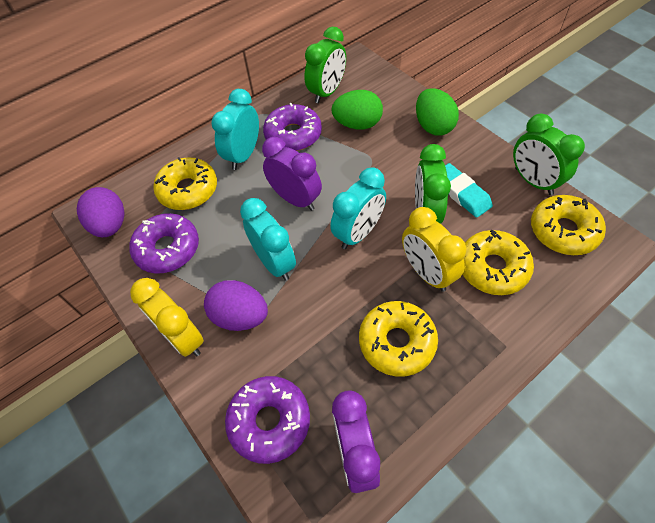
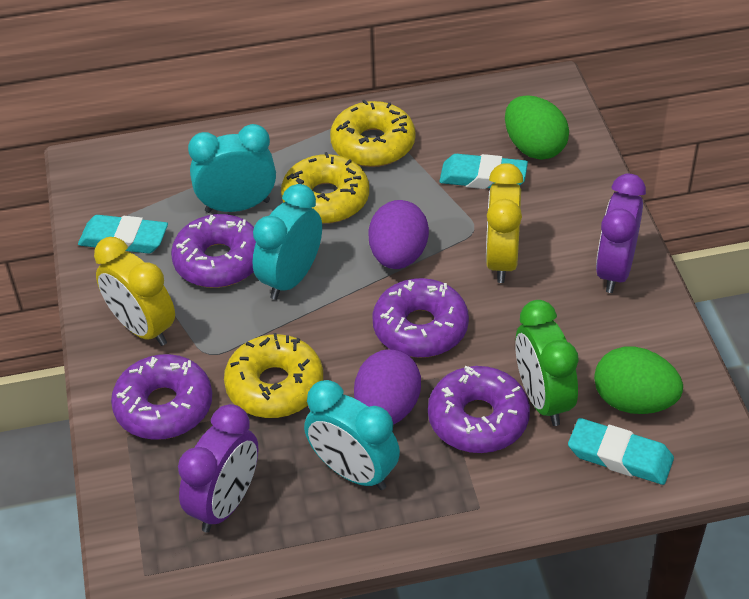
green clock: [304,27,346,103] [415,144,451,224] [513,113,585,195] = 3 -> [515,300,579,426] = 1
purple donut: [129,213,199,274] [225,376,310,464] [263,103,322,151] = 3 -> [111,354,212,440] [171,214,256,288] [372,278,469,358] [428,366,530,453] = 4
turquoise eraser: [445,163,493,218] = 1 -> [78,215,168,254] [439,154,528,189] [568,418,674,485] = 3
yellow donut: [153,157,217,210] [359,301,438,376] [463,229,534,295] [531,195,606,255] = 4 -> [224,333,323,418] [281,152,369,224] [330,100,415,167] = 3

